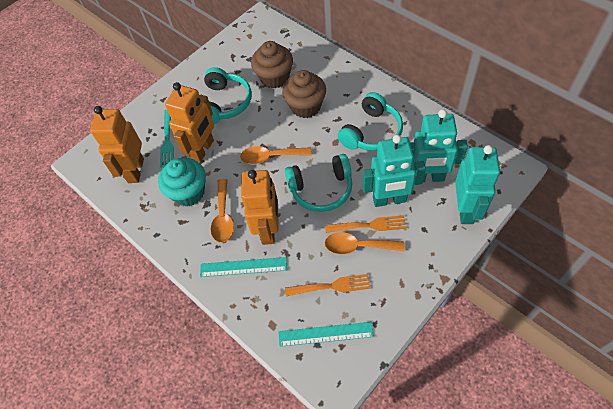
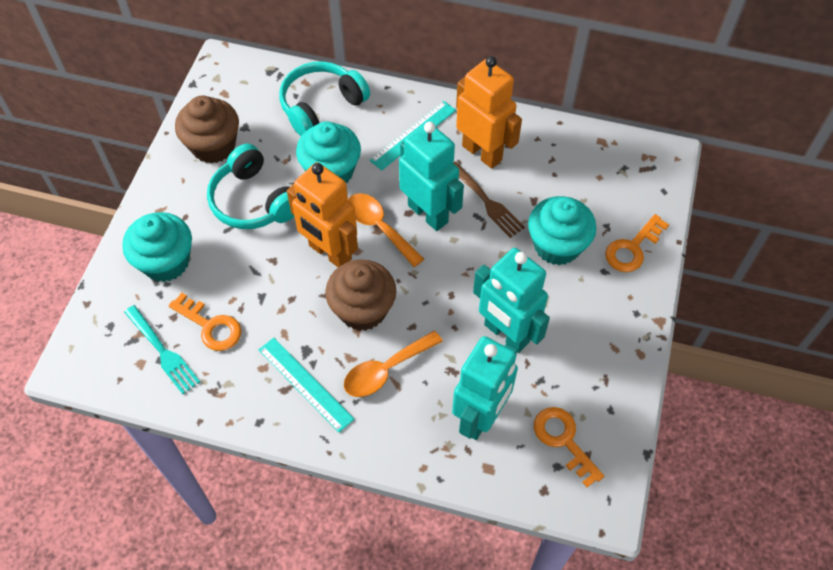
brown fork: none = 0 -> [453,161,525,238] = 1
orange fork: [285,274,370,296] [325,215,406,233] = 2 -> none = 0
orange key: none = 0 -> [169,293,241,351] [534,407,604,487] [605,214,669,272] = 3
orange robot: [90,106,144,183] [165,82,214,162] [241,170,279,245] = 3 -> [287,162,358,267] [456,56,522,169] = 2
orange spoon: [211,179,234,243] [240,146,311,164] [325,232,405,254] = 3 -> [344,331,443,397] [348,193,424,267] = 2
turquoise cupcake: [158,158,206,206] = 1 -> [122,212,192,282] [296,121,361,183] [528,196,596,265] = 3
turquoise headphones: [204,67,252,124] [285,154,353,212] [337,92,403,151] = 3 -> [207,144,295,229] [279,61,370,136] = 2

